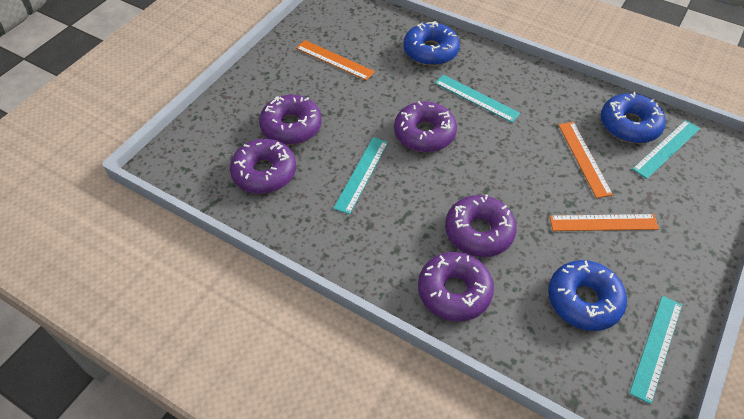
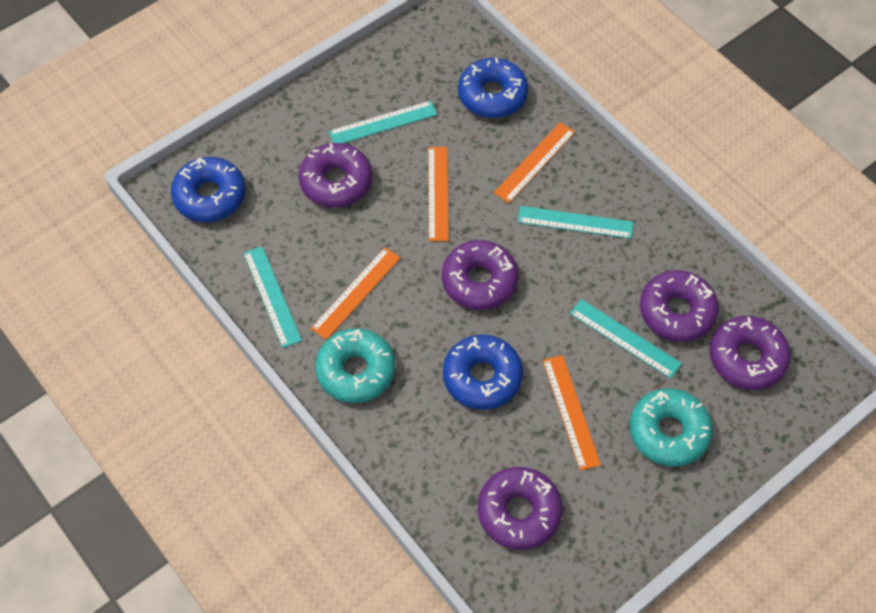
orange ruler: [296,40,375,81] [549,214,659,231] [558,122,613,198] = 3 -> [311,247,401,340] [428,147,449,241] [494,122,575,203] [543,355,601,471] = 4
turquoise donut: none = 0 -> [315,328,395,403] [629,388,713,467] = 2

